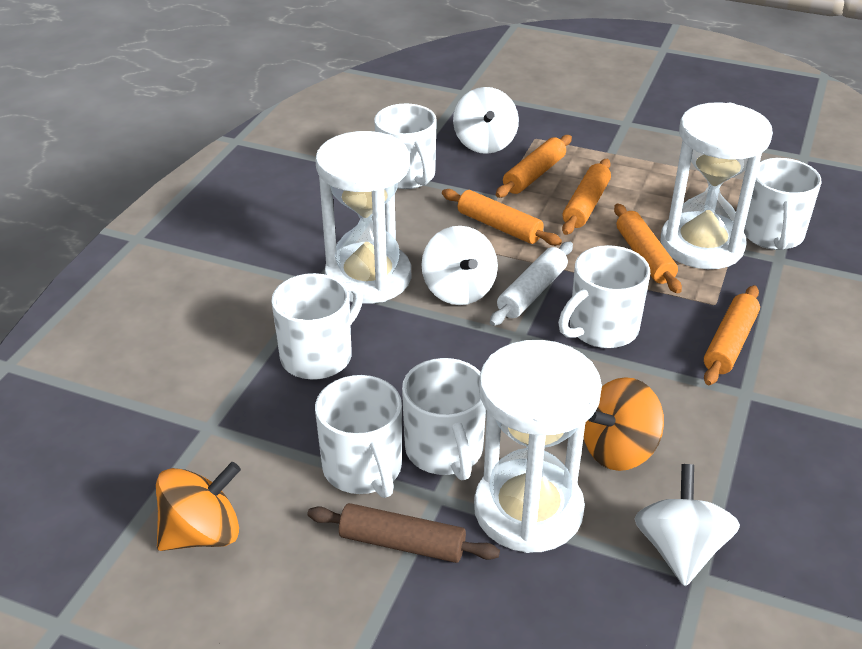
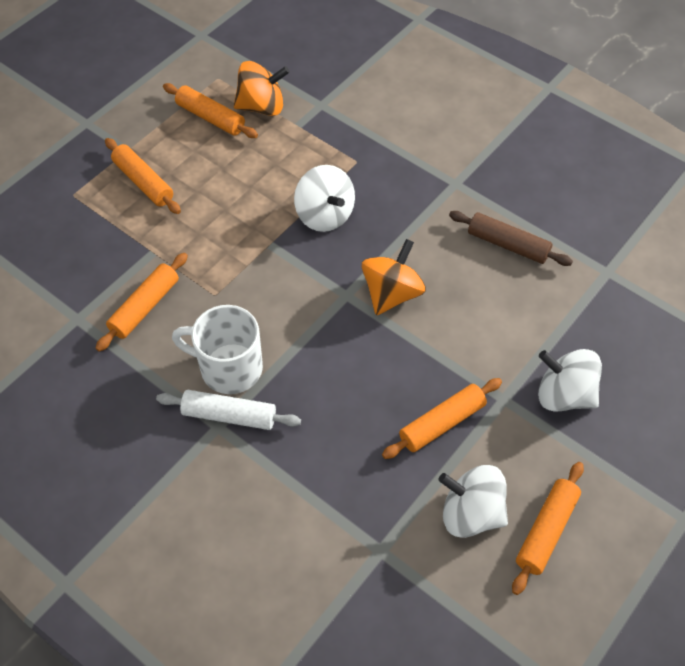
white hourglass: [315,131,411,304] [474,340,602,553] [661,102,773,269] = 3 -> none = 0
white mug: [272,273,363,380] [315,375,402,498] [374,104,437,189] [402,358,486,480] [558,245,650,348] [744,158,821,250] = 6 -> [172,305,263,394] = 1

